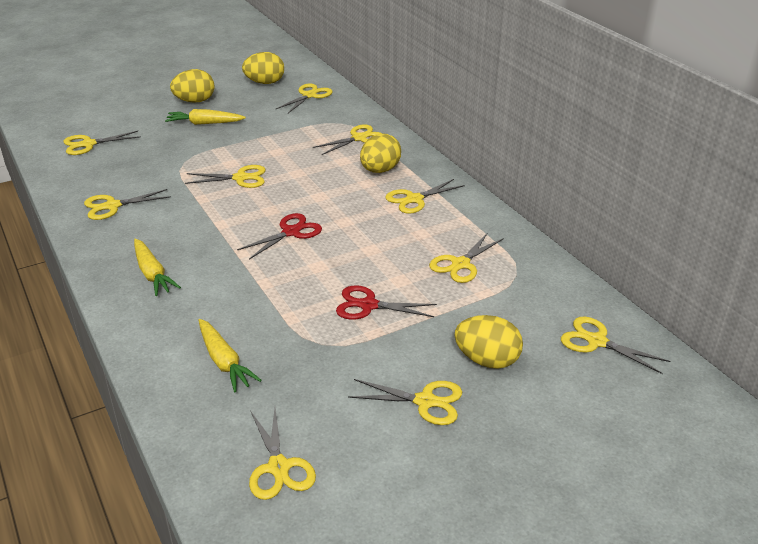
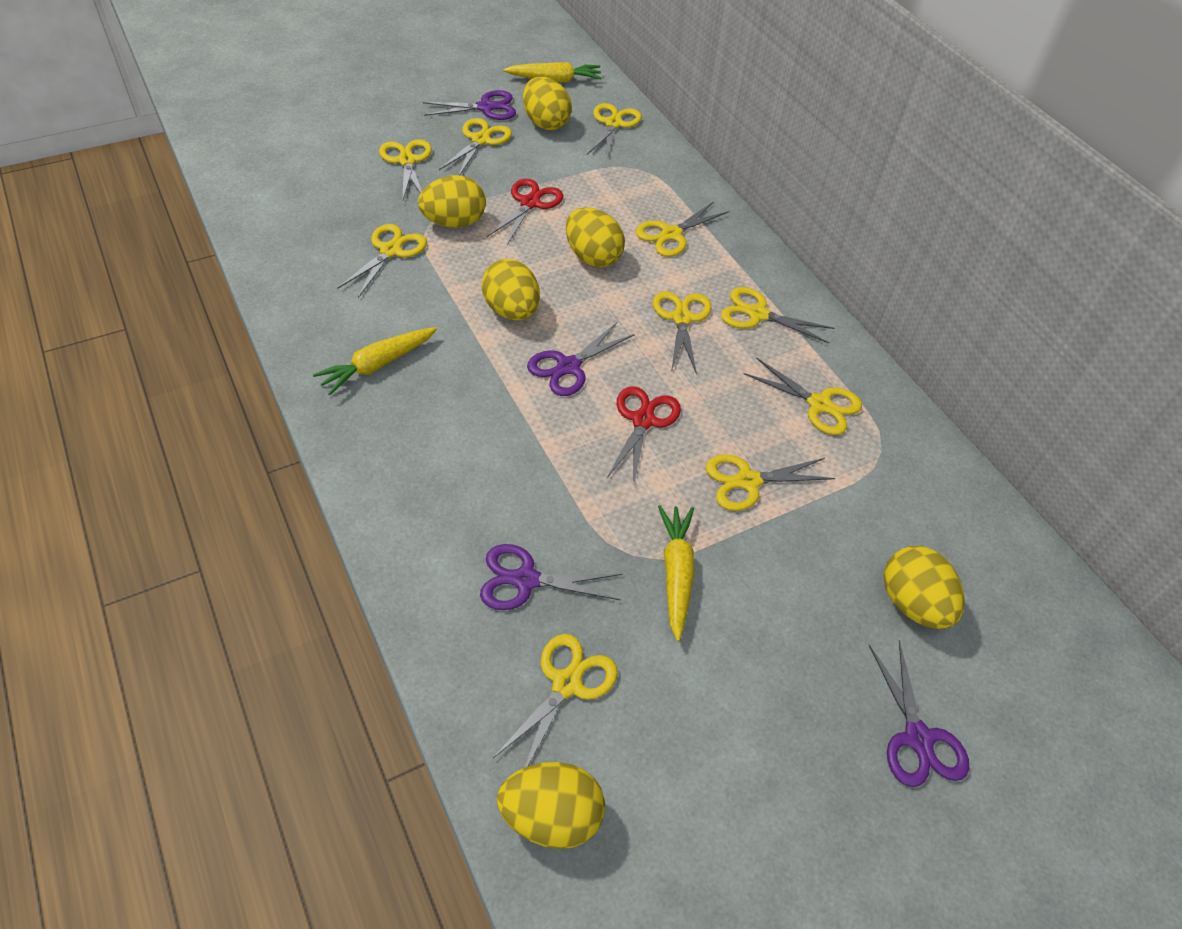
purple scissors: none = 0 -> [422,90,516,120] [480,544,622,610] [527,322,635,396] [869,640,969,787] = 4
yellow egg: [170,69,215,103] [242,52,284,84] [360,133,401,173] [454,315,523,369] = 4 -> [418,175,486,228] [481,259,540,320] [497,762,605,849] [523,77,572,130] [566,208,625,267] [884,546,965,629] = 6

